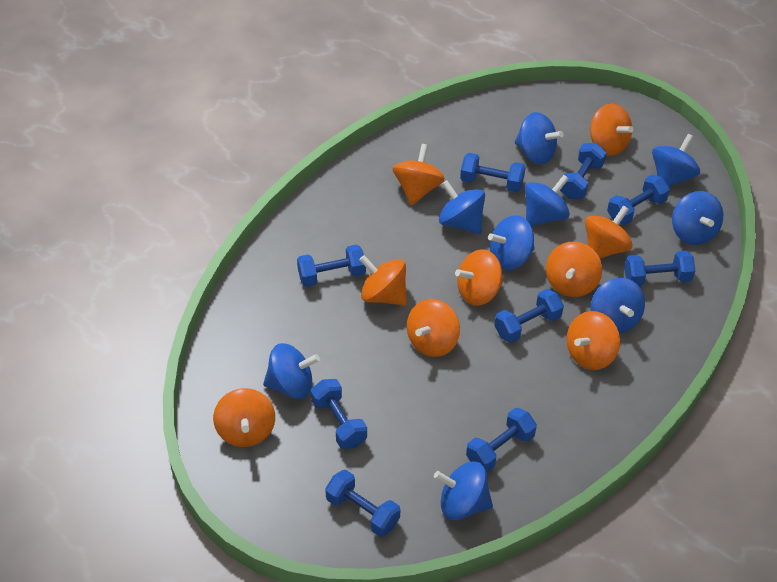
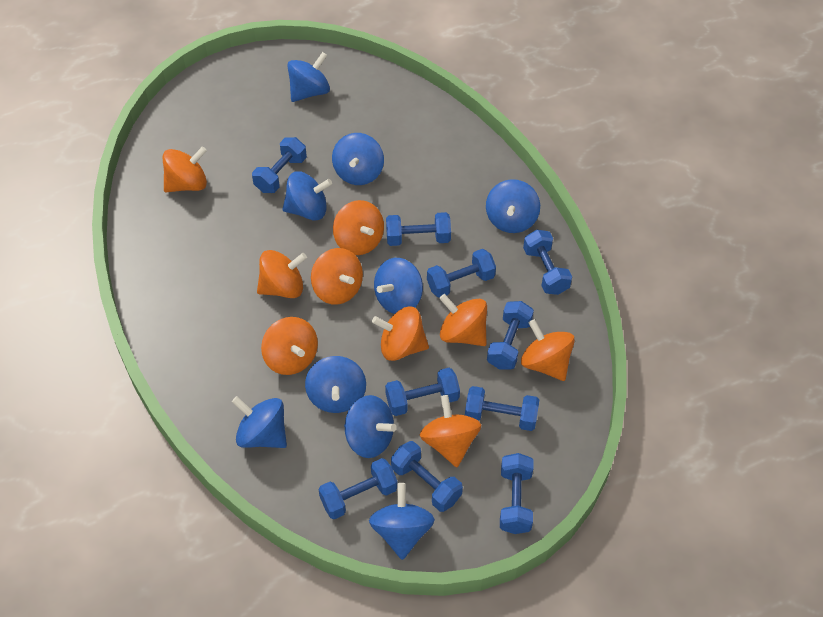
blue dumbbell: [297,244,366,287] [311,379,367,449] [325,470,400,537] [460,153,526,192] [466,408,537,472] [494,289,564,343] [560,143,607,199] [607,175,670,225] [624,251,695,286] = 9 -> [252,137,307,193] [319,458,397,520] [385,368,460,416] [386,212,451,246] [391,441,463,512] [427,249,496,298] [465,386,539,431] [487,301,534,370] [500,453,533,534] [523,230,572,295] = 10

